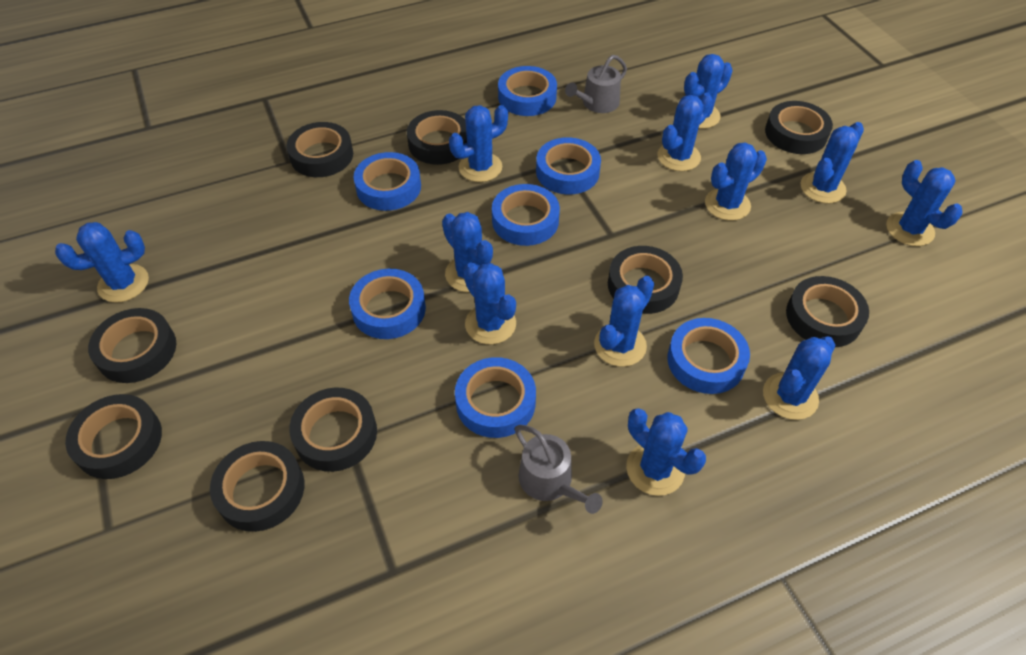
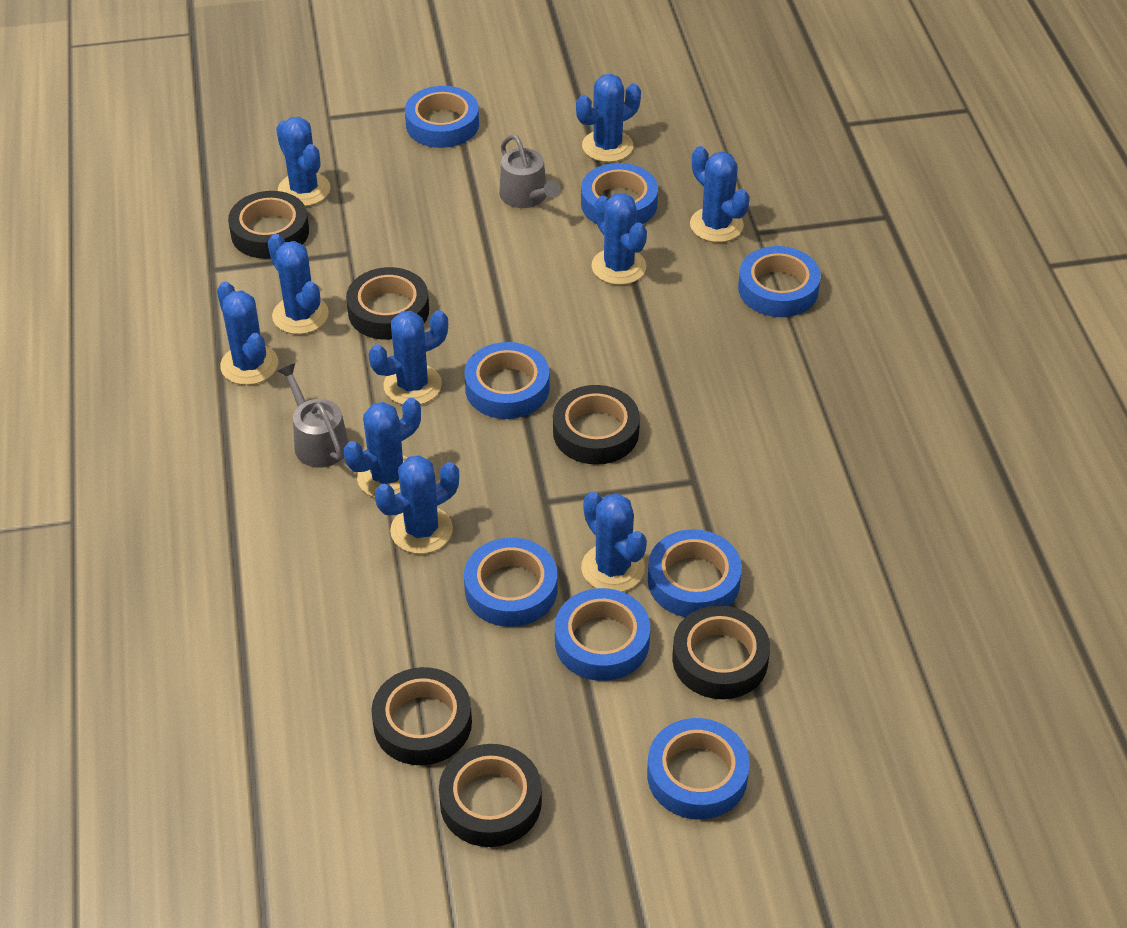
black tape: [65,394,162,479] [88,308,176,383] [210,441,304,532] [286,122,353,177] [289,388,377,472] [407,110,467,165] [608,246,683,314] [765,101,833,154] [786,276,869,347] = 9 -> [228,191,309,259] [346,267,429,340] [371,667,472,765] [439,744,542,847] [553,385,640,465] [672,605,770,699] = 6
blue cactus: [55,222,149,303] [442,212,493,292] [449,105,508,182] [463,263,516,345] [594,276,654,367] [626,408,706,496] [657,92,713,171] [684,54,733,129] [705,142,767,221] [763,336,835,420] [800,122,864,203] [886,160,963,246] = 12 -> [217,281,278,385] [268,234,329,334] [276,117,331,206] [344,397,421,498] [368,310,448,404] [375,455,459,554] [576,74,641,162] [581,492,647,592] [591,193,647,285] [690,146,750,242] = 10
blue tape: [349,269,426,339] [353,152,421,211] [455,357,536,438] [492,184,560,246] [498,66,557,116] [536,137,601,195] [667,318,750,394] = 7 -> [405,86,479,148] [464,342,550,419] [464,538,557,627] [555,588,650,681] [581,163,658,224] [647,718,750,819] [648,529,742,617] [738,246,821,317] = 8

